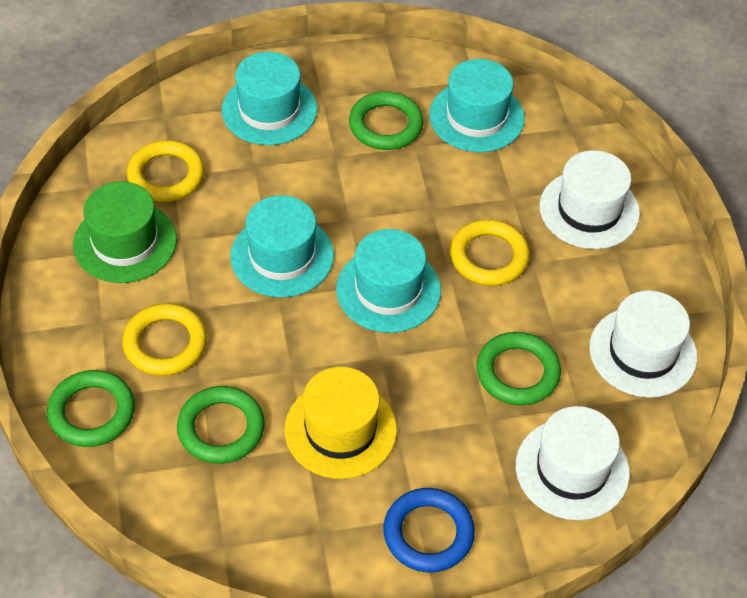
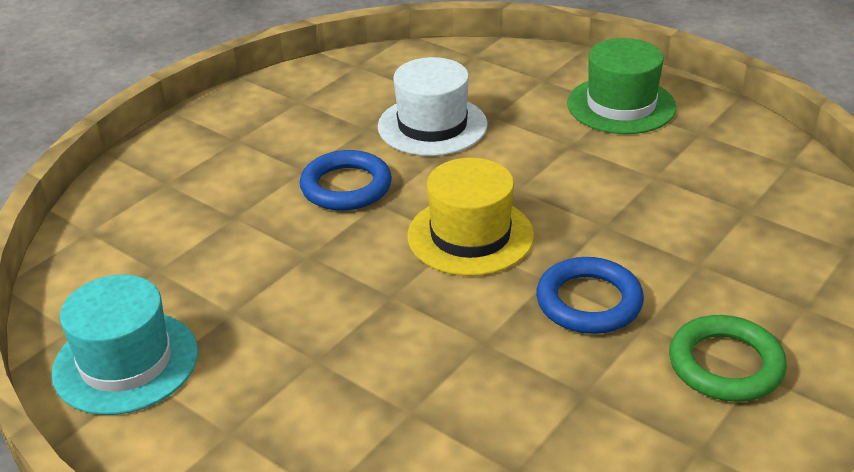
blue ring: [383,488,475,573] = 1 -> [300,150,392,211] [536,257,644,334] = 2
green ring: [47,370,135,447] [177,386,265,464] [349,91,423,150] [476,332,561,406] = 4 -> [669,315,787,402] = 1
turquoise hat: [222,52,317,145] [230,195,334,298] [336,229,441,333] [429,59,525,152] = 4 -> [51,275,198,415] = 1
white hat: [516,406,630,520] [539,150,640,249] [589,291,697,398] = 3 -> [378,57,488,156] = 1
yellow ring: [122,303,207,376] [127,140,204,202] [450,219,530,286] = 3 -> none = 0

